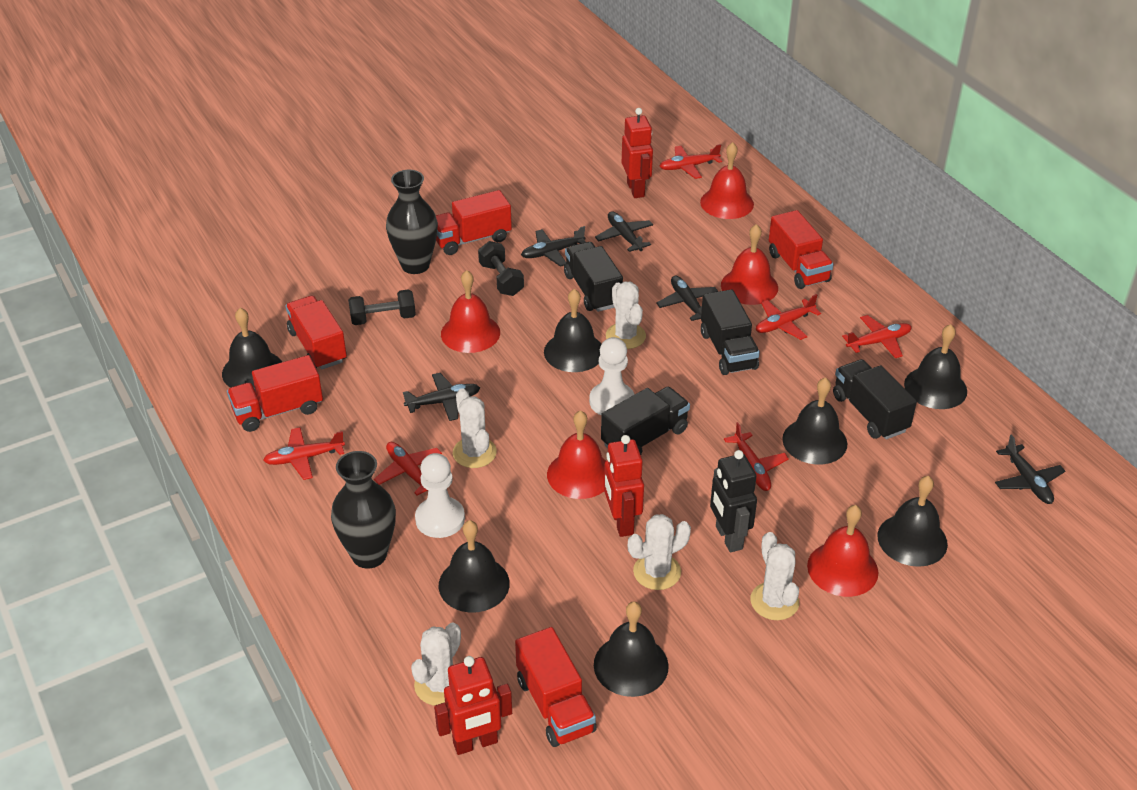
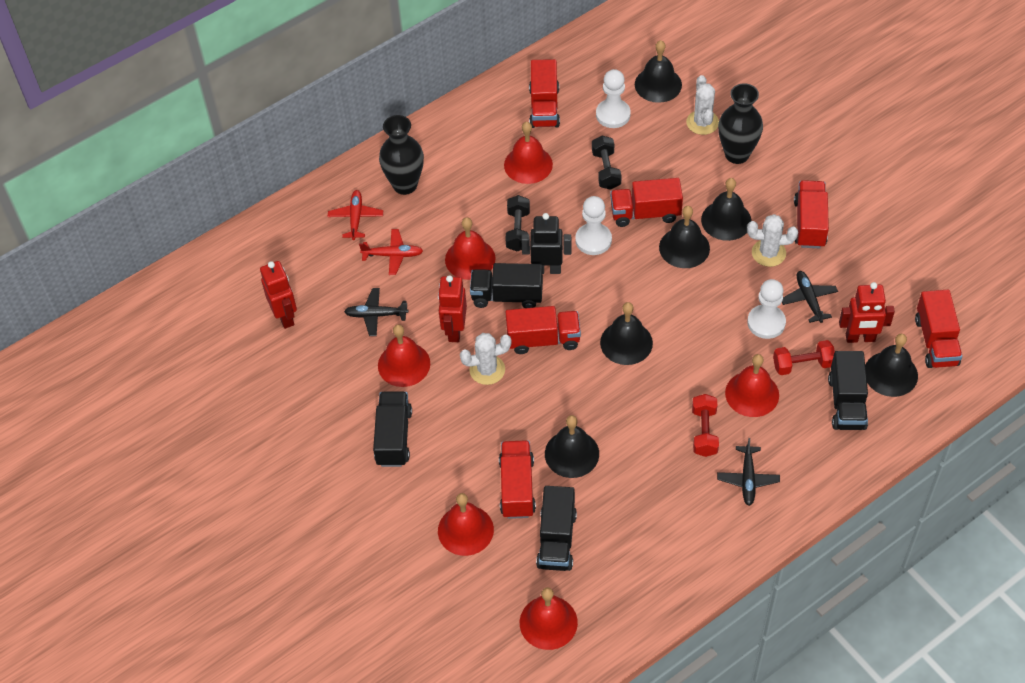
black bell: [222,308,282,390] [439,520,510,613] [544,289,601,372] [594,601,669,697] [782,377,847,465] [878,476,948,567] [904,324,967,409] = 7 -> [545,415,599,478] [600,302,653,365] [635,40,682,103] [659,206,710,268] [701,178,751,241] [865,334,918,397] = 6
black plane: [403,373,480,421] [521,226,586,267] [595,211,653,252] [656,276,719,321] [995,435,1065,504] = 5 -> [344,288,409,336] [717,438,780,506] [782,271,838,323] = 3
red bell: [441,270,500,353] [547,410,606,499] [700,142,754,219] [721,224,778,305] [807,505,878,597] = 5 -> [378,324,430,387] [438,493,494,556] [445,217,496,280] [504,122,553,184] [520,587,578,650] [725,354,779,417] = 6
red dumbbell: none = 0 -> [692,394,719,457] [773,340,835,375] = 2
red plane: [263,427,345,480] [374,442,442,496] [660,144,722,179] [724,422,789,491] [756,294,821,340] [842,315,912,358] = 6 -> [328,190,383,240] [359,229,423,275] = 2
red truck: [227,355,323,432] [285,296,347,369] [436,190,512,255] [515,627,596,747] [769,210,834,289] = 5 -> [499,440,536,519] [506,306,581,354] [529,59,560,128] [610,178,683,227] [794,180,829,248] [915,290,962,368] = 6
white cactus: [411,623,461,706] [453,388,497,468] [606,281,646,349] [628,514,691,590] [750,532,799,620] = 5 -> [460,333,511,385] [686,75,719,135] [747,214,798,267] = 3
white pawn: [415,453,465,538] [589,337,635,415] = 2 -> [575,196,612,255] [596,69,631,128] [747,279,786,339] = 3

